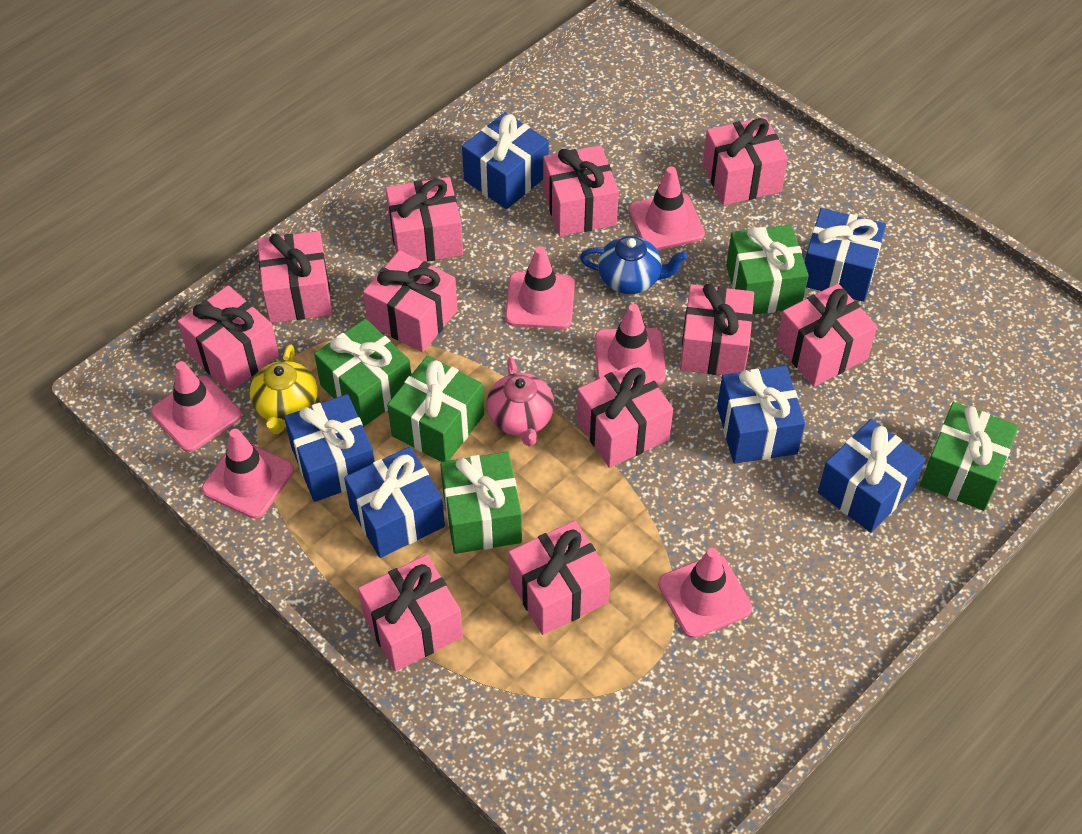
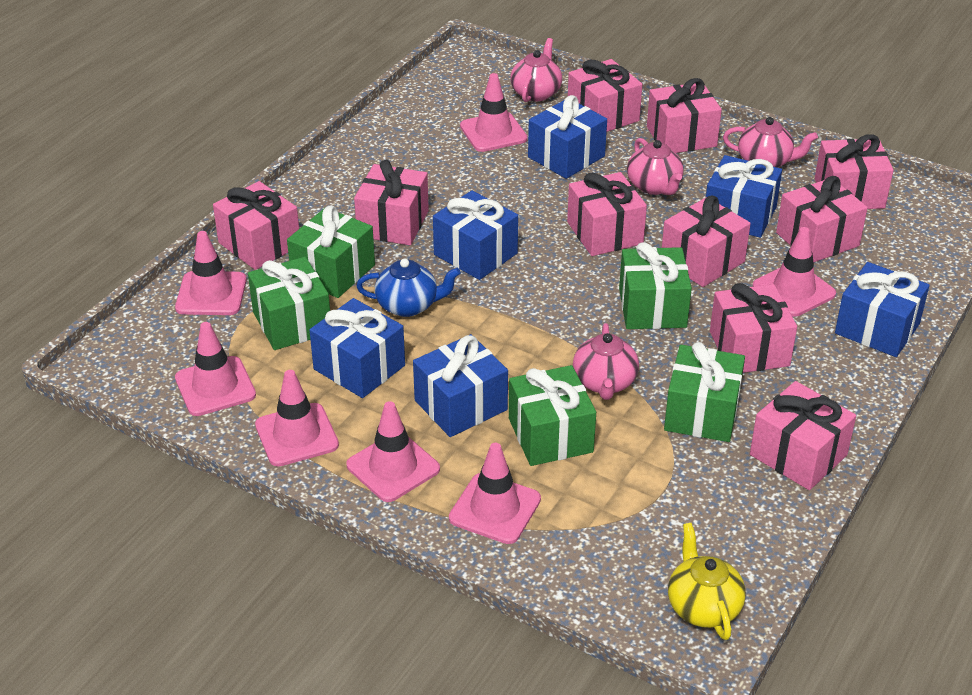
pink gift: [178,285,279,392] [257,231,332,323] [358,555,463,671] [363,250,458,352] [386,177,463,262] [509,521,610,635] [543,145,619,236] [577,361,673,468] [680,284,754,375] [703,117,788,205] [776,283,877,387] = 11 -> [213,181,299,270] [354,160,429,245] [567,172,647,256] [568,59,642,132] [647,78,722,153] [662,196,751,287] [710,283,797,373] [750,381,856,490] [776,176,868,262] [815,134,894,209] = 10
pink teapot: [487,357,554,446] = 1 -> [511,38,562,102] [573,323,639,400] [627,138,684,195] [723,117,818,168] = 4
pink traffic cone: [151,361,241,452] [202,429,294,519] [505,246,575,329] [595,304,666,385] [629,167,705,250] [658,548,752,638] = 6 -> [175,231,247,315] [175,322,256,416] [255,370,339,466] [346,401,440,502] [449,443,541,544] [460,73,528,152] [752,227,836,317] = 7

